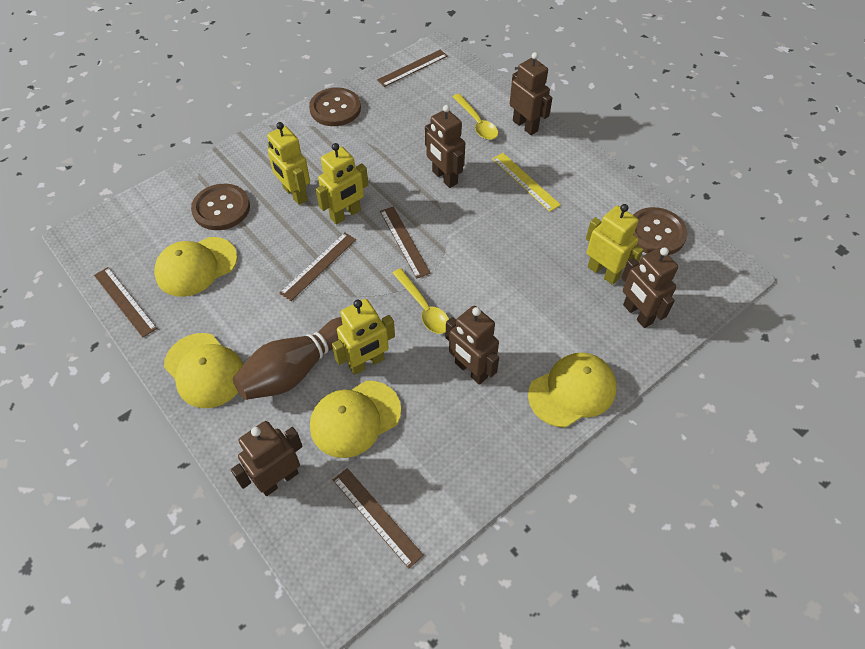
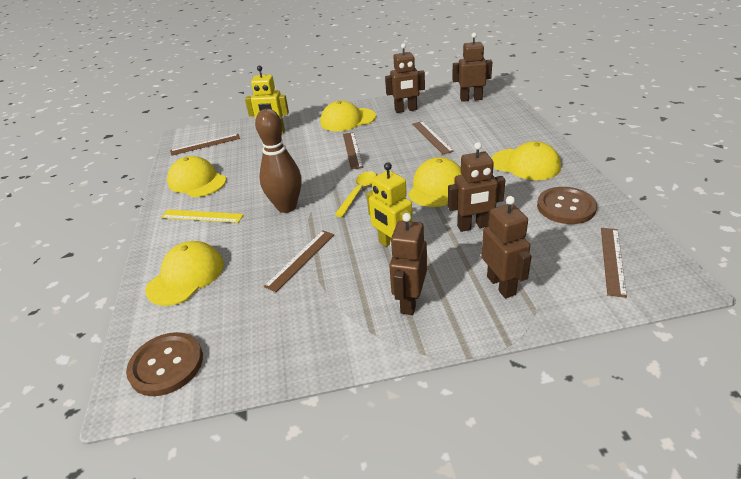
brown button: [191,184,250,230] [309,88,361,126] [633,207,688,255] = 3 -> [126,332,203,396] [537,187,597,224] = 2
yellow cap: [154,237,237,297] [164,333,244,408] [310,381,401,458] [528,352,617,428] = 4 -> [145,241,224,306] [167,156,226,197] [320,101,376,131] [408,157,462,207] [491,141,561,180] = 5
yellow robot: [267,122,310,205] [316,143,368,225] [332,299,395,375] [586,204,643,285] = 4 -> [245,66,289,134] [367,162,413,247] = 2
yellow spoon: [393,268,449,334] [453,94,498,140] = 2 -> [335,171,377,217] = 1

